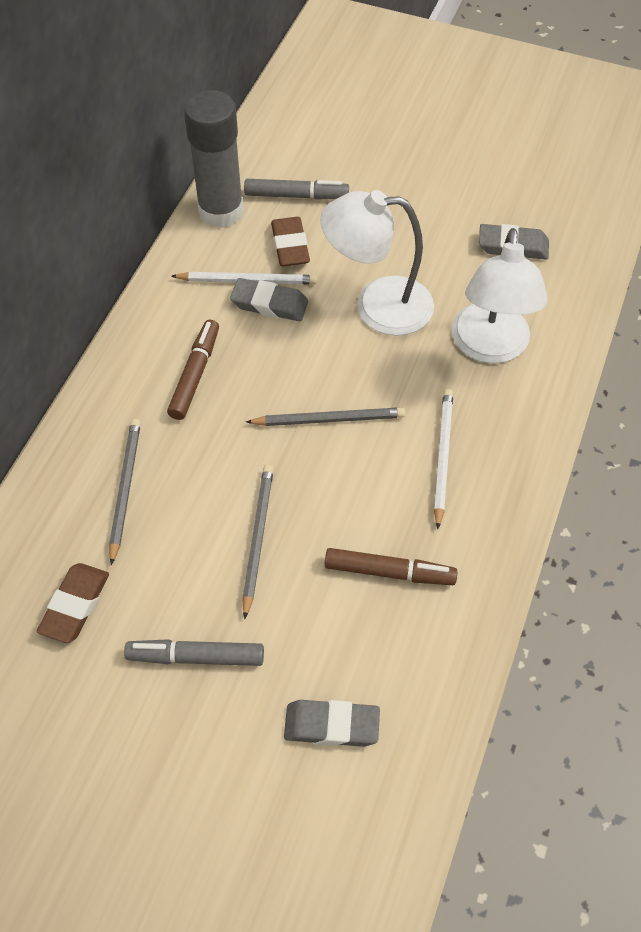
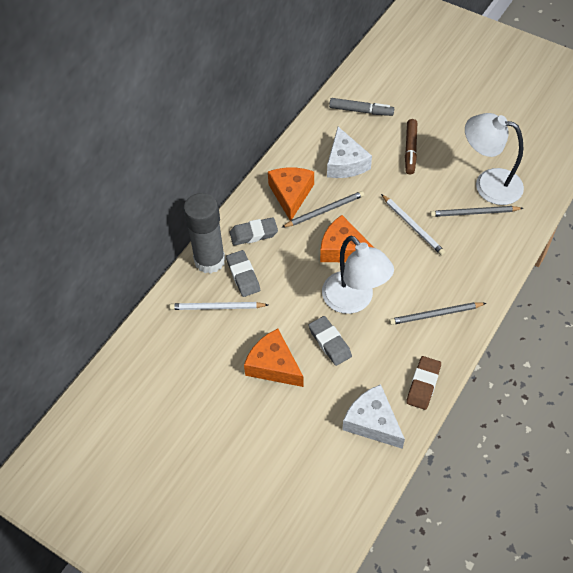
brown eraser: [37,563,109,643] [271,217,310,266] = 2 -> [406,356,441,410] = 1
brown marker: [167,320,219,420] [324,548,458,585] = 2 -> [405,119,417,174] = 1
grey marker: [124,639,264,666] [244,179,349,200] = 2 -> [329,98,394,116] = 1
orange cheese: none = 0 -> [244,329,304,387] [268,168,314,221] [320,215,374,262] = 3
white cheese: none = 0 -> [327,127,372,178] [342,384,405,449] = 2

